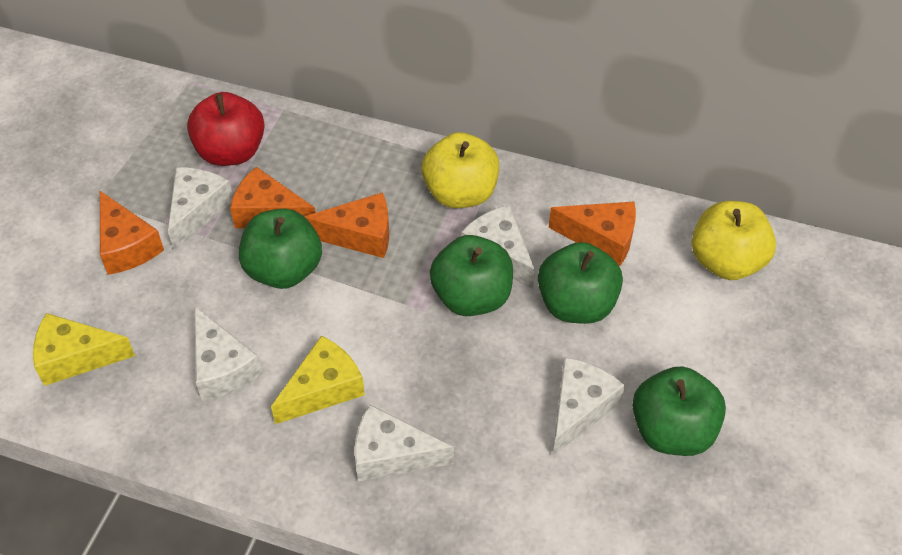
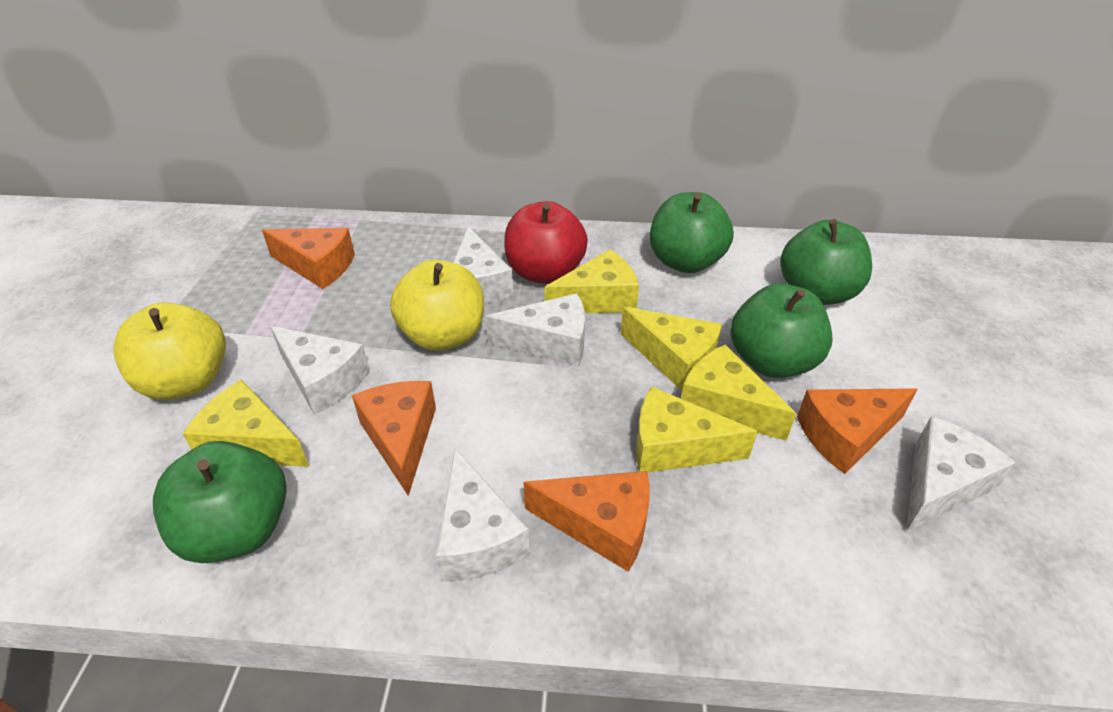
yellow cheese: [33,313,135,386] [271,335,365,424] = 2 -> [183,379,309,467] [544,249,639,313] [621,307,722,391] [636,386,758,472] [681,345,796,441] = 5

